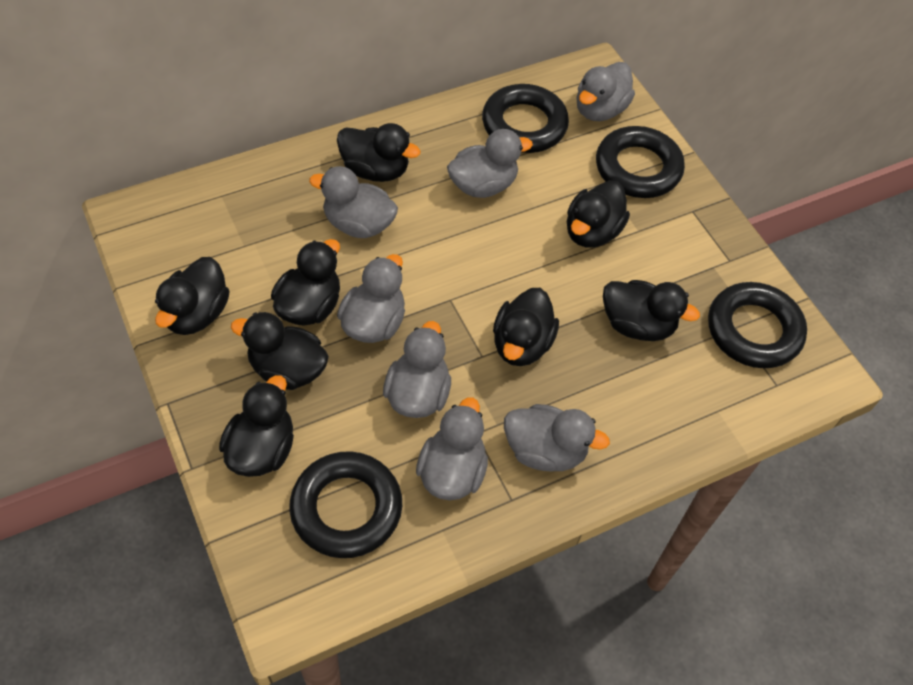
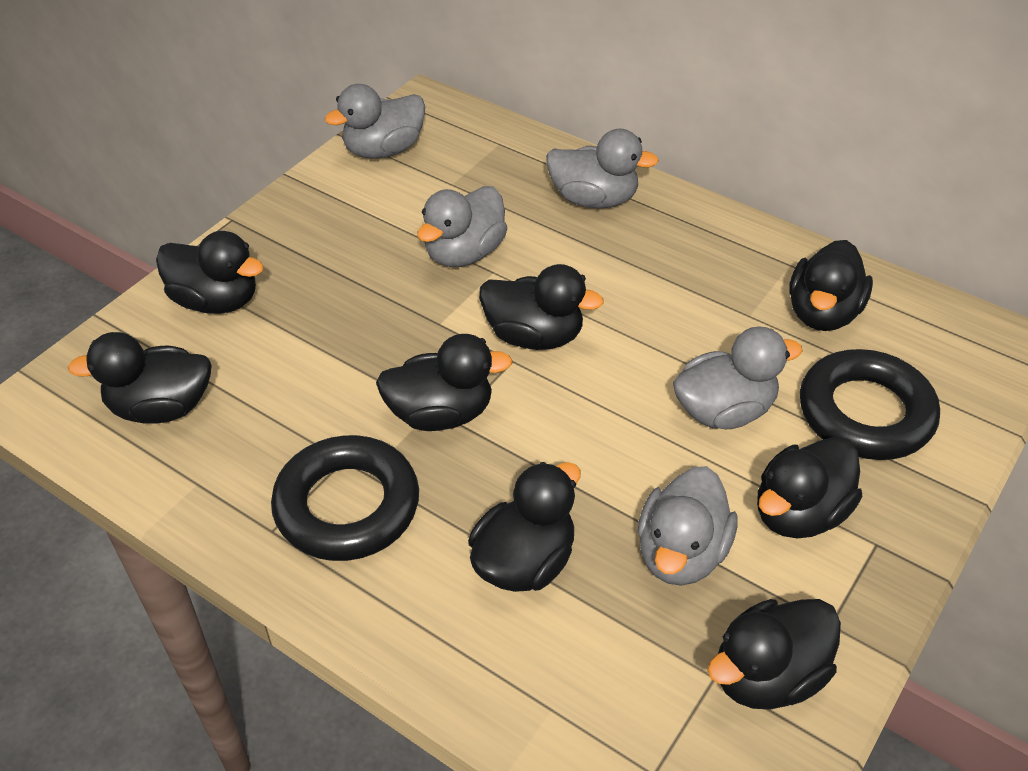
black ring: [289,451,402,558] [482,84,569,153] [596,126,685,198] [708,282,807,368] = 4 -> [271,435,419,561] [800,349,940,460] = 2
grey duck: [309,166,398,238] [337,254,405,343] [383,321,451,418] [416,397,488,500] [447,129,533,198] [504,404,610,471] [577,62,635,121] = 7 -> [325,84,425,159] [417,186,508,267] [546,129,659,208] [638,466,737,586] [673,327,803,429] = 5

